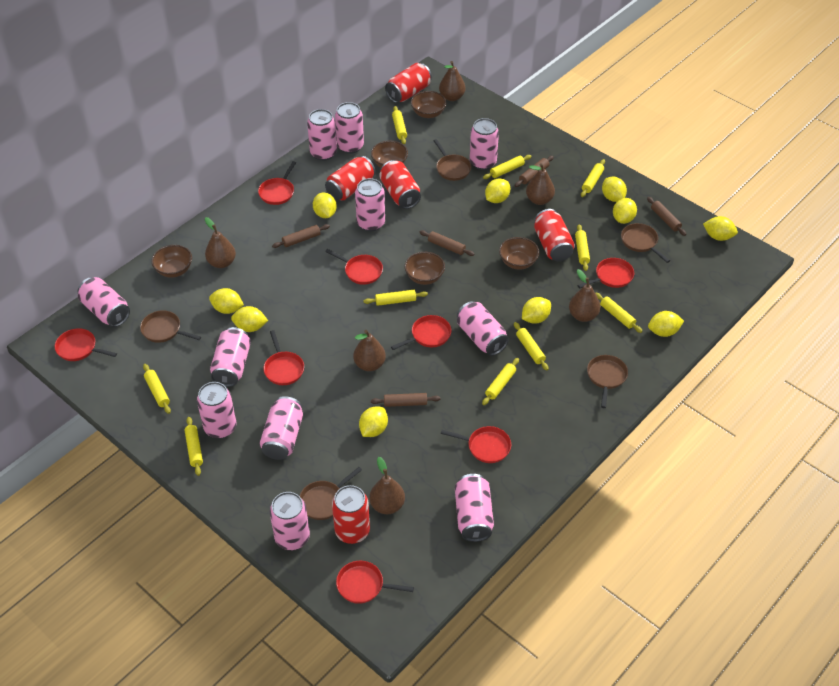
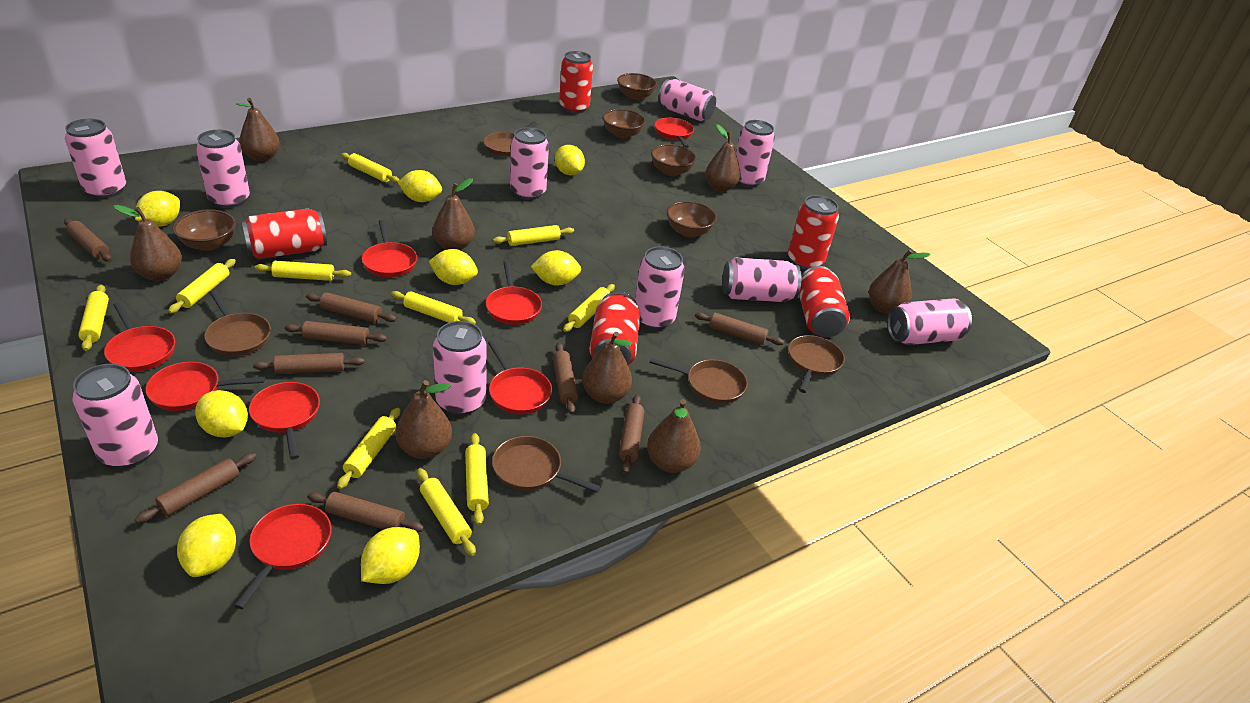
brown pear: [205,217,236,268] [353,330,386,371] [369,457,405,514] [439,61,466,101] [526,163,555,205] [569,269,601,322] = 6 -> [114,205,182,281] [236,98,280,161] [396,380,452,459] [432,178,475,250] [582,332,632,404] [647,399,701,473] [705,124,741,191] [869,249,930,314] = 8
brown rolling pin: [272,224,330,248] [371,393,440,407] [419,230,474,256] [515,156,554,187] [647,197,686,236] = 5 -> [64,219,112,262] [135,453,257,523] [253,353,365,374] [284,321,387,345] [306,292,397,323] [307,492,424,532] [553,343,578,414] [619,394,644,474] [695,312,784,345] = 9
pink can: [78,277,130,327] [197,382,237,439] [210,327,251,387] [259,396,303,460] [270,492,310,550] [307,109,337,161] [335,102,364,154] [355,178,385,231] [455,474,494,542] [457,301,509,356] [470,118,499,170] = 11 -> [65,119,126,199] [72,364,158,468] [196,130,250,208] [433,321,487,415] [510,127,549,200] [635,246,685,330] [658,79,716,121] [722,257,801,302] [736,120,775,187] [887,298,972,345] = 10
yellow lemon: [209,288,244,314] [231,306,268,332] [313,192,337,218] [359,407,388,437] [485,178,510,203] [522,297,551,324] [602,177,627,202] [613,198,637,224] [648,311,684,337] [703,216,738,241] = 10 -> [135,191,180,227] [177,514,236,577] [195,390,248,437] [361,527,420,584] [398,170,442,202] [429,249,478,285] [531,250,581,286] [555,145,585,175] = 8

